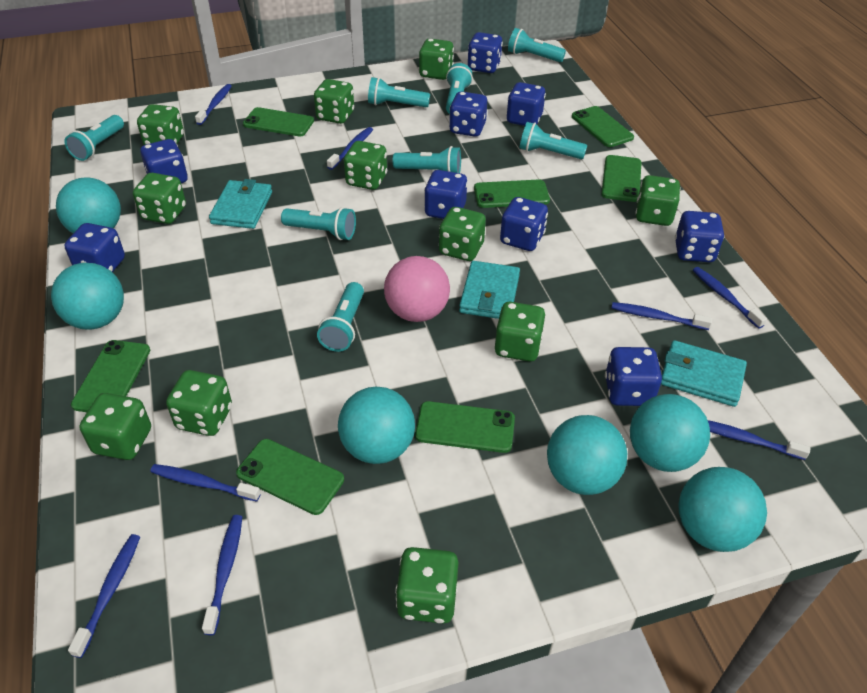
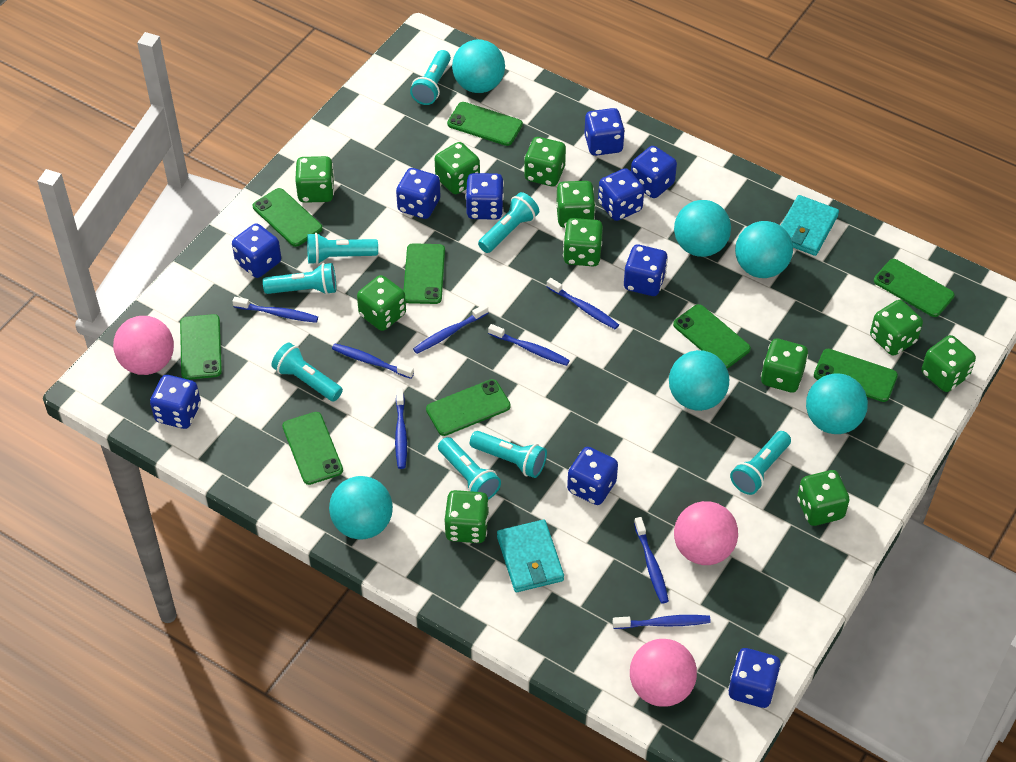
blue dice: [65,223,125,272] [140,139,188,183] [424,170,468,219] [449,91,487,137] [468,32,503,73] [500,197,548,251] [506,82,546,126] [605,347,662,406] [675,211,725,262] = 9 -> [150,375,201,429] [232,223,281,278] [396,168,440,219] [465,173,504,220] [567,447,618,505] [584,108,625,156] [598,168,644,221] [624,245,668,296] [631,146,677,198] [728,648,781,708] = 10
green phone: [71,340,150,412] [236,439,344,515] [243,107,314,137] [415,401,515,453] [474,179,550,208] [572,106,634,147] [601,155,642,202] = 7 -> [180,314,222,380] [253,188,323,247] [282,412,343,485] [403,243,445,304] [426,379,511,436] [447,102,523,146] [673,304,751,368] [814,349,898,402] [874,259,955,317] = 9
pink ball: [384,256,450,322] = 1 -> [113,316,174,375] [630,639,697,707] [674,501,738,565] = 3
turquoise wallet: [209,179,272,229] [459,261,520,319] [661,340,747,407] = 3 -> [497,520,564,592] [781,195,839,256] = 2

